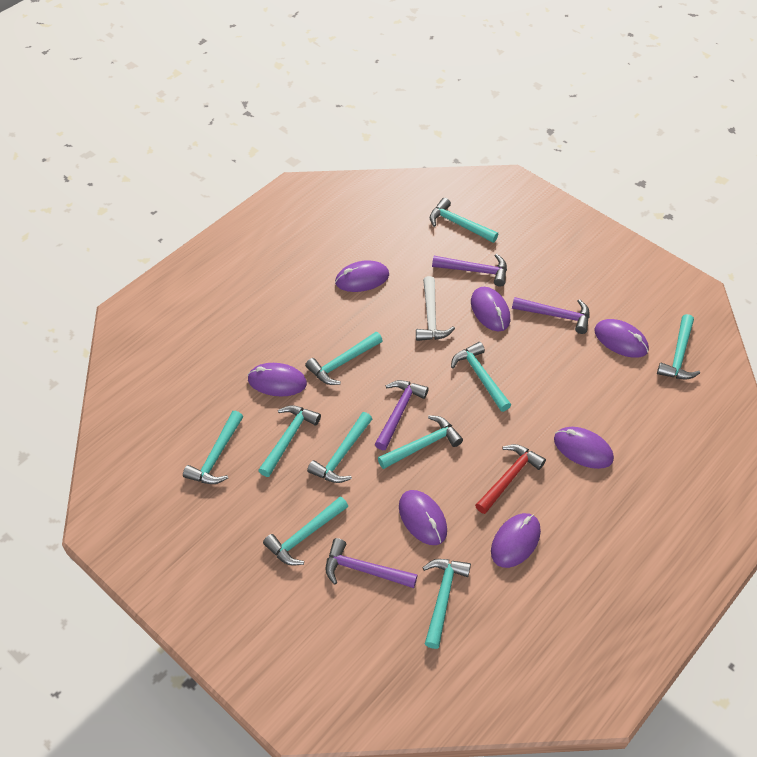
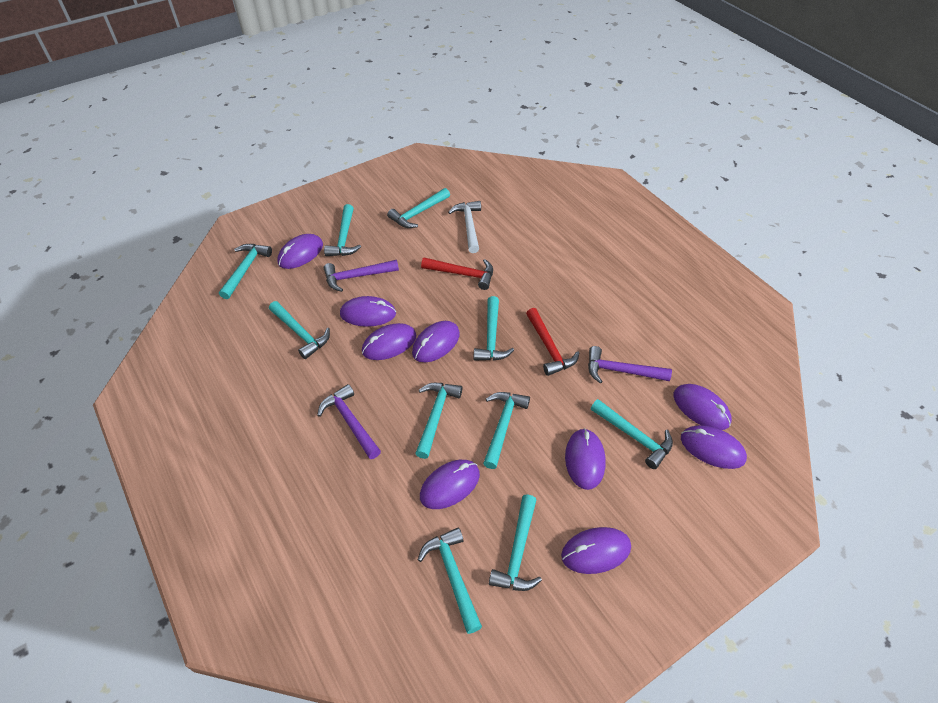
purple hammer: [325,538,417,588] [375,380,429,450] [432,254,507,287] [512,297,590,334] = 4 -> [317,384,381,459] [324,260,399,292] [588,346,672,384] = 3
purple mouse: [248,363,307,396] [335,260,389,292] [399,490,447,545] [471,287,510,331] [491,513,541,568] [554,427,614,469] [594,319,649,358] = 7 -> [277,234,323,269] [340,296,396,327] [362,323,416,360] [412,321,460,363] [420,460,480,509] [561,527,631,574] [565,428,606,490] [674,384,732,430] [681,425,747,469] = 9
red hammer: [475,444,546,514] = 1 -> [421,257,493,290] [526,308,579,376] = 2

